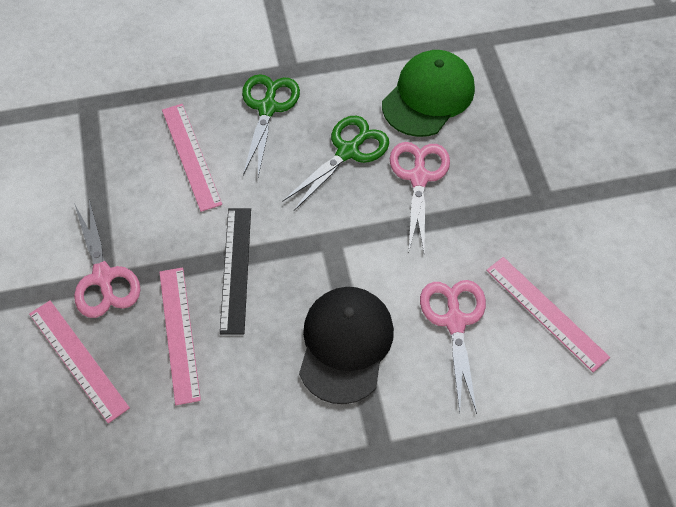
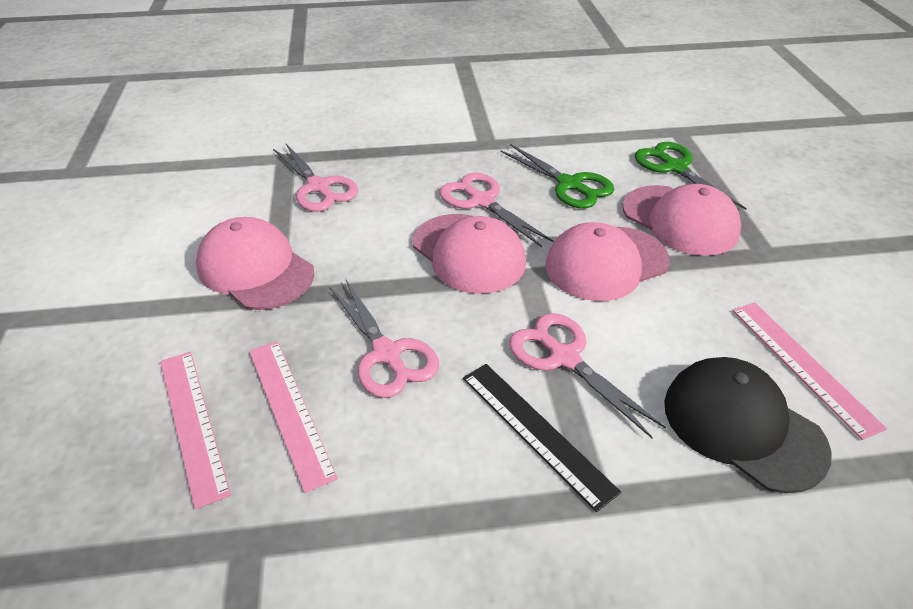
green cap: [382,50,475,137] = 1 -> none = 0
pink cap: none = 0 -> [196,217,314,310] [413,214,526,294] [545,222,670,301] [623,184,741,256] = 4
pink ruler: [29,301,130,423] [159,267,201,405] [162,104,222,212] [486,257,610,372] = 4 -> [160,352,231,510] [249,341,338,493] [732,302,887,440] = 3
pink scissors: [74,199,141,318] [390,142,450,252] [420,280,486,414] = 3 -> [273,144,358,212] [329,280,439,398] [439,173,554,247] [509,313,666,438] = 4

